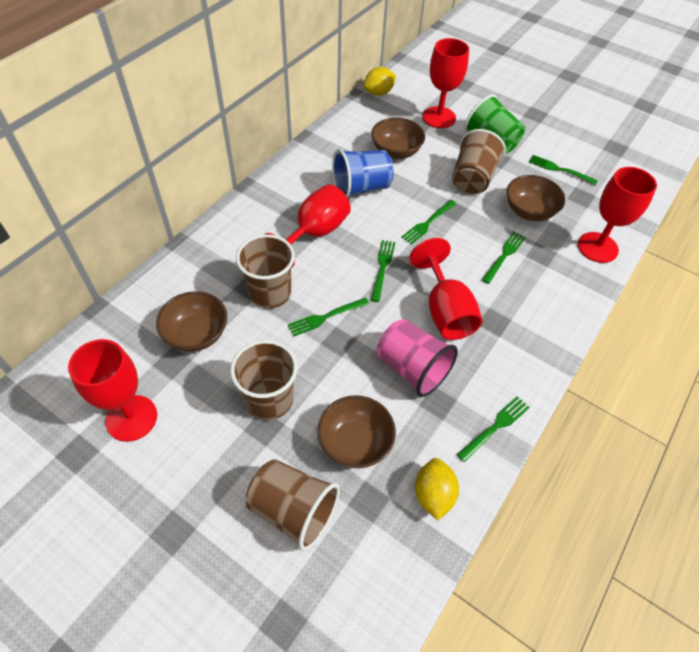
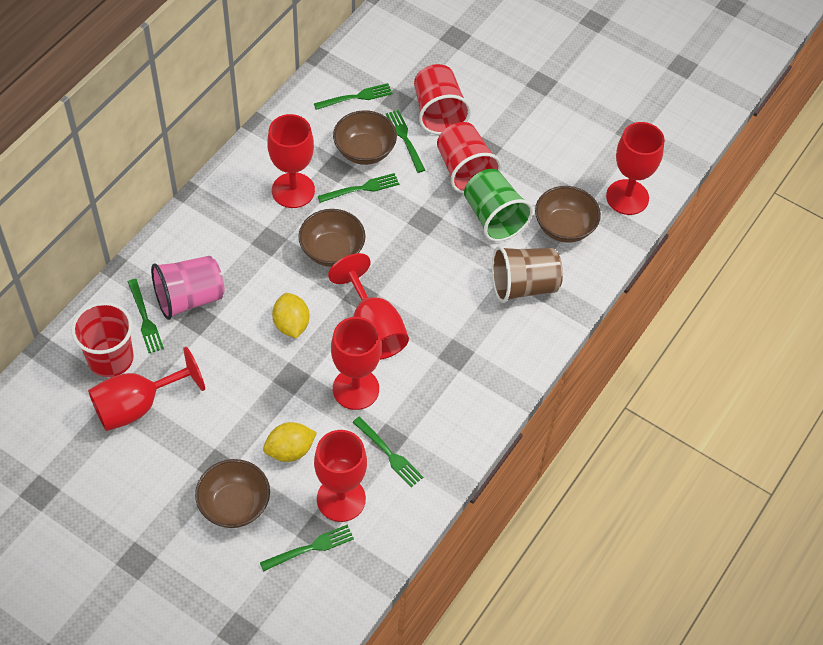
blue cup: [332,149,394,198] = 1 -> none = 0
brown cup: [230,340,297,420] [236,234,295,308] [246,459,340,551] [452,129,506,194] = 4 -> [492,246,563,303] = 1
red cup: none = 0 -> [71,302,134,377] [414,64,471,135] [437,122,502,194] = 3
red goblet: [68,339,157,442] [264,184,351,268] [409,238,482,340] [423,38,469,128] [578,167,657,263] = 5 -> [88,347,205,431] [267,114,315,208] [314,430,367,522] [328,253,409,360] [331,317,381,410] [606,122,665,215] = 6

